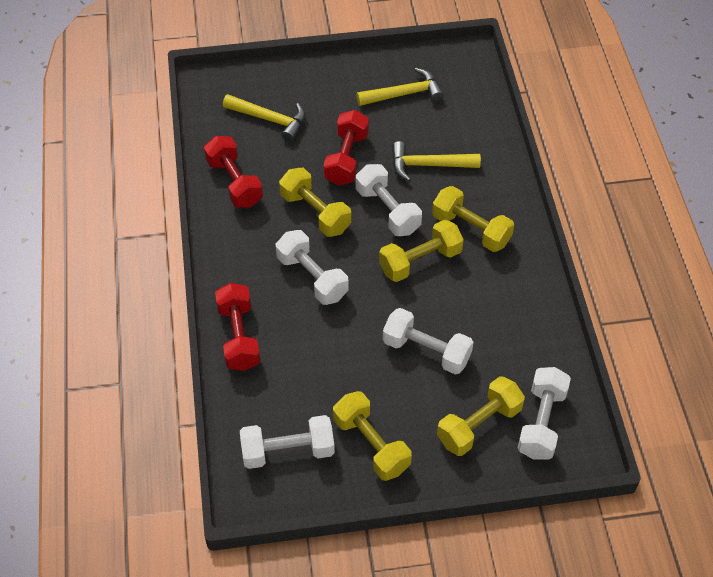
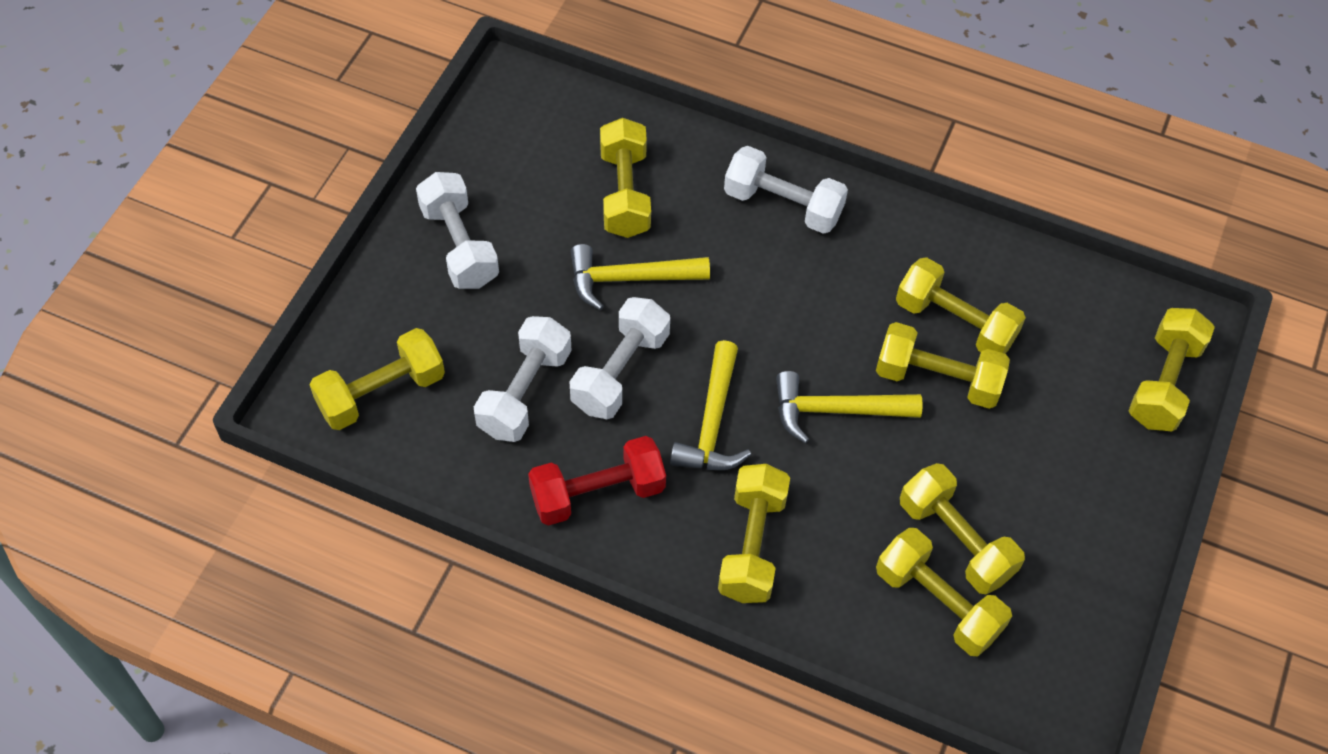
red dumbbell: [204,136,263,208] [215,283,260,371] [324,110,369,185] = 3 -> [528,436,666,526] = 1
white dumbbell: [240,415,335,469] [276,230,349,305] [356,164,422,236] [383,308,473,375] [518,367,571,460] = 5 -> [416,172,499,289] [474,316,572,442] [569,297,670,419] [724,146,848,234] = 4
yellow dumbbell: [279,168,351,237] [333,391,412,481] [379,220,464,282] [432,186,514,252] [437,376,525,456] = 5 -> [309,328,445,430] [600,118,651,238] [718,464,790,603] [876,322,1010,409] [876,528,1012,656] [896,257,1026,354] [900,463,1025,595] [1129,308,1215,431] = 8

